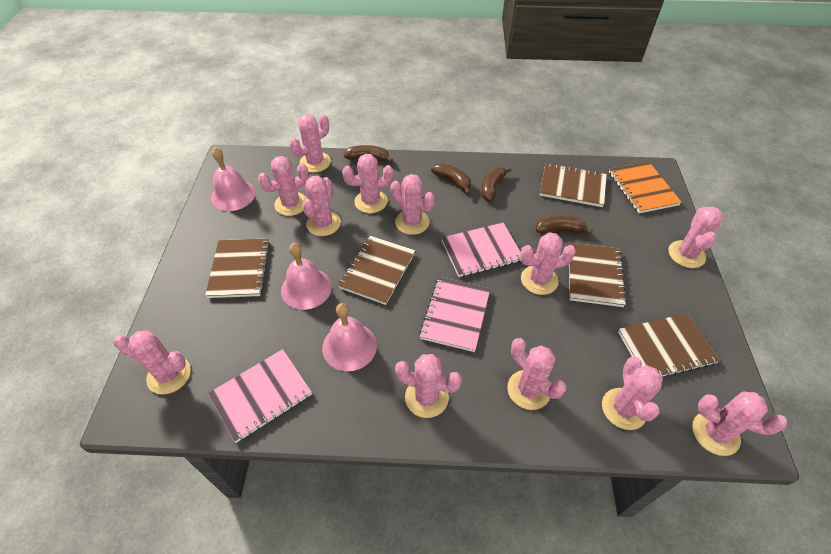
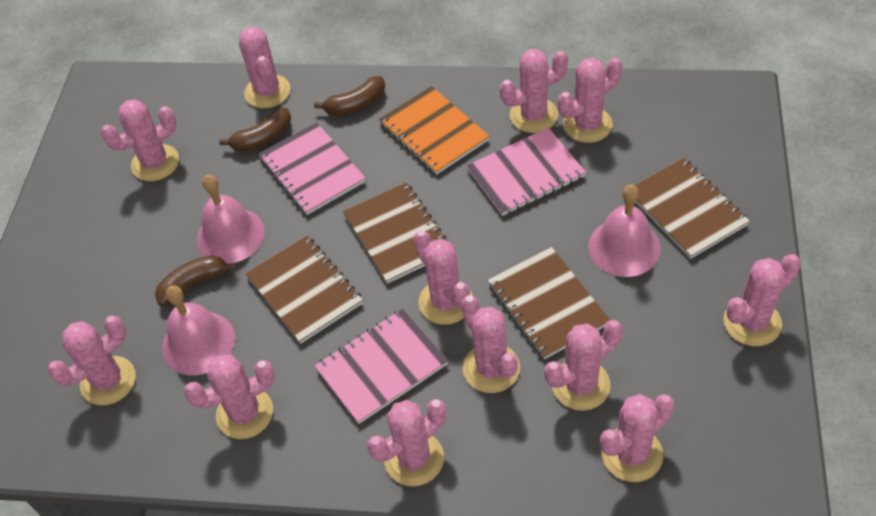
brown banana: [344,145,393,162] [431,163,471,195] [481,167,512,201] [536,216,593,235] = 4 -> [155,255,237,306] [219,108,291,152] [314,76,385,116] = 3
brown notebook: [205,238,270,298] [338,236,415,305] [540,163,607,207] [569,243,627,307] [618,313,720,377] = 5 -> [245,236,363,344] [343,182,446,284] [488,247,611,359] [635,158,750,259] = 4

